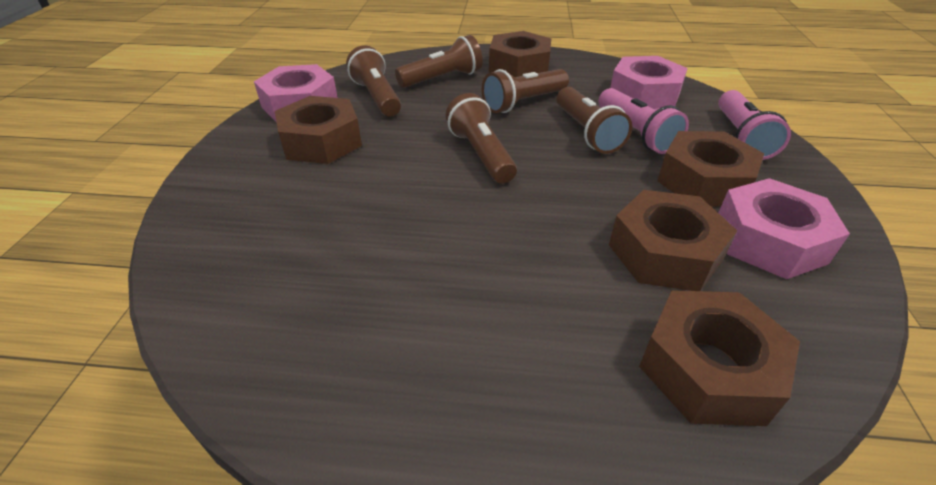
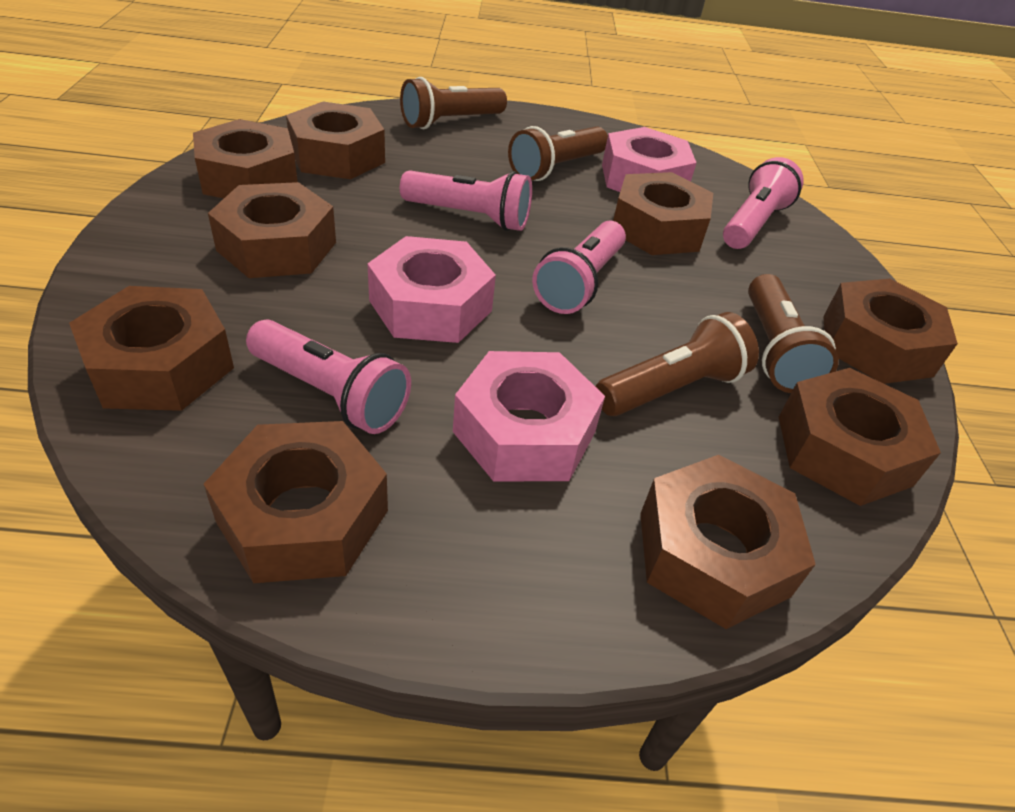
brown flashlight: [346,45,401,116] [395,35,483,88] [445,93,517,184] [482,69,569,113] [557,87,632,154] = 5 -> [400,77,507,129] [508,126,608,181] [596,312,759,416] [748,274,839,393] = 4
brown nut: [275,96,362,164] [489,31,551,77] [609,190,737,291] [639,290,800,426] [657,131,764,207] = 5 -> [69,286,234,411] [193,119,298,198] [204,421,388,583] [208,182,336,278] [286,101,385,179] [613,172,713,255] [640,455,816,629] [779,368,941,506] [823,279,958,384] = 9
pink flashlight: [599,88,689,154] [718,90,791,160] = 2 -> [246,320,411,434] [400,170,532,231] [532,221,626,314] [723,157,804,249] = 4

